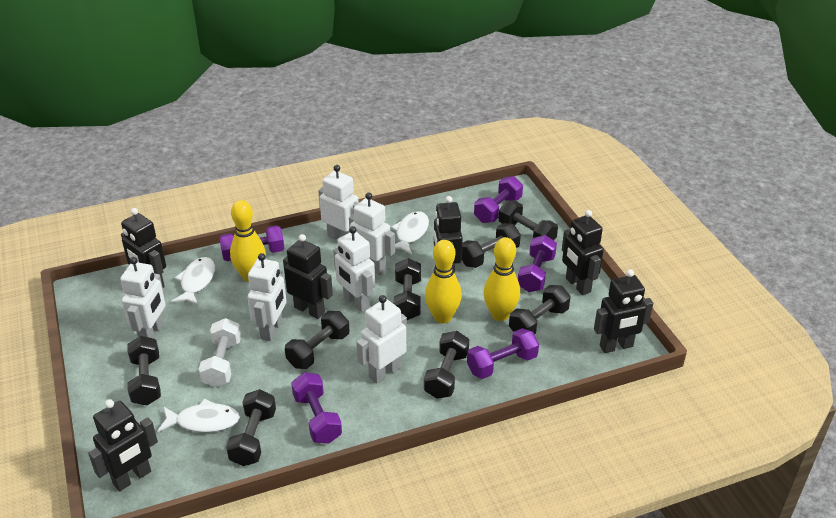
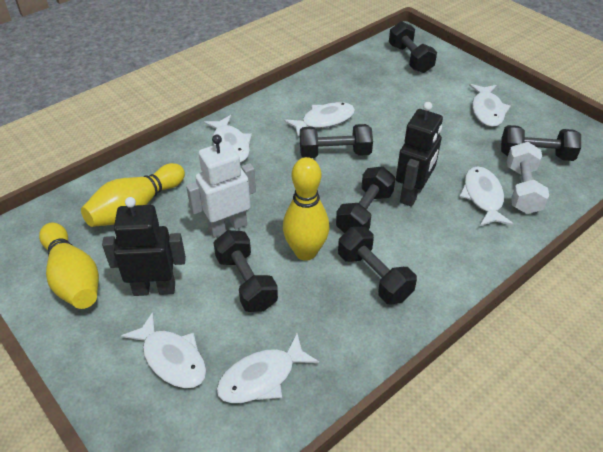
black dumbbell: [127,336,161,405] [226,389,276,466] [285,311,350,369] [394,258,421,320] [424,331,469,399] [462,223,521,268] [499,200,558,240] [509,285,571,334] = 8 -> [214,230,278,312] [300,124,373,158] [336,166,396,233] [338,227,417,305] [389,21,437,73] [501,125,581,161] = 6
black robot: [88,399,158,491] [121,208,166,288] [283,234,333,319] [434,196,463,273] [562,210,604,295] [594,269,653,353] = 6 -> [102,197,186,296] [396,102,443,207] = 2
purple dumbbell: [219,225,284,261] [291,373,342,443] [467,328,539,379] [474,176,523,223] [518,235,557,292] = 5 -> none = 0
white fish: [157,399,240,433] [171,257,215,305] [391,211,429,255] = 3 -> [121,312,206,388] [204,115,252,163] [216,333,319,403] [284,102,355,137] [459,167,513,227] [469,84,511,127] = 6
white robot: [120,257,166,339] [247,253,287,341] [318,165,359,240] [333,226,375,312] [349,193,395,275] [356,295,407,384] = 6 -> [186,135,256,238] = 1

